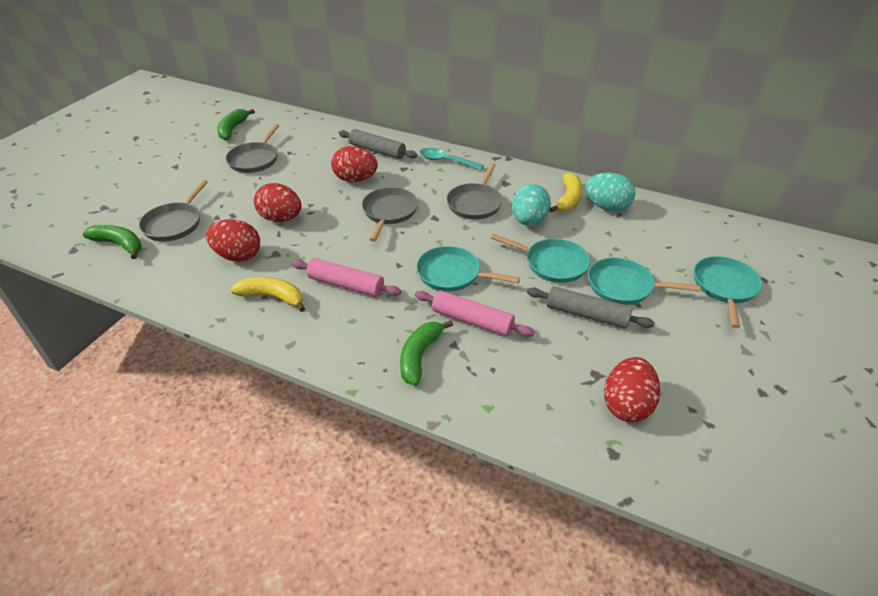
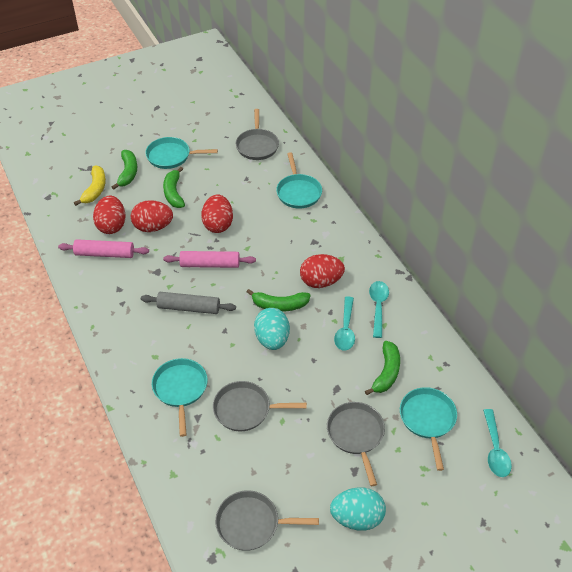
green banana: [83,225,142,259] [217,109,255,140] [400,320,453,386] = 3 -> [112,150,137,190] [163,167,185,208] [247,289,310,312] [365,341,400,395] = 4
grey rolling pin: [339,129,417,159] [527,286,655,329] = 2 -> [141,292,236,314] = 1
turquoise spoon: [420,148,484,170] = 1 -> [334,296,355,351] [369,281,389,338] [483,409,512,477] = 3
yellow banana: [231,277,305,312] [550,173,582,212] = 2 -> [74,166,106,206] = 1

